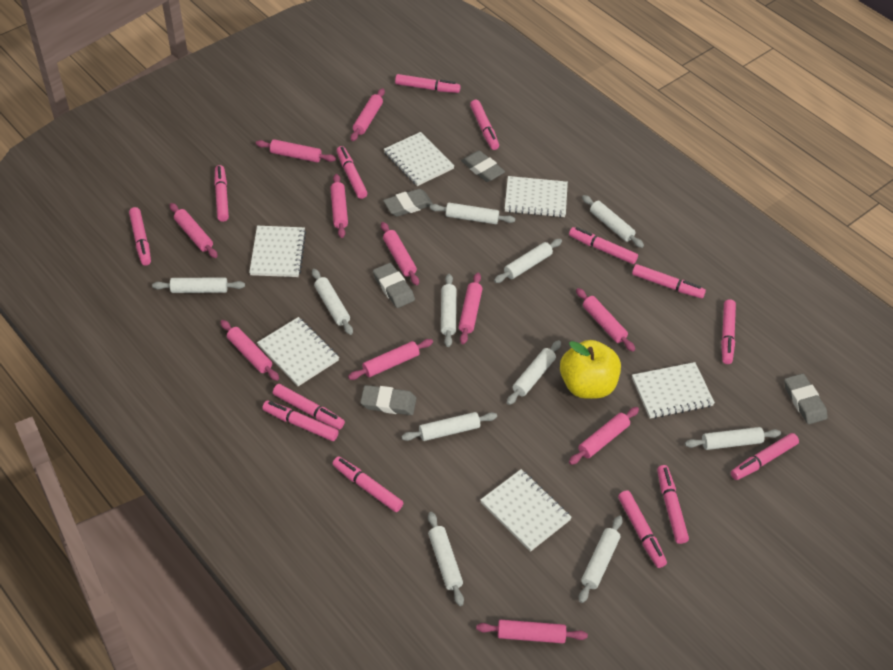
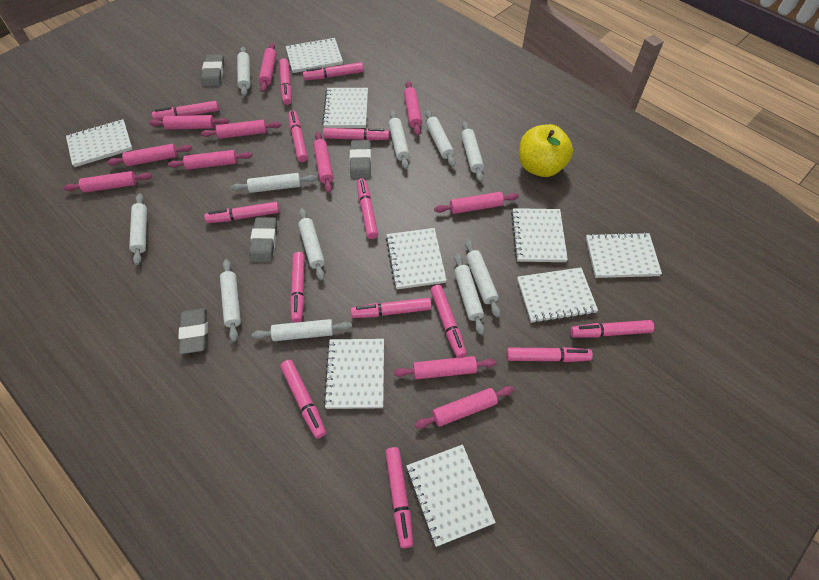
grey eraser: [360,385,417,415] [373,263,415,308] [383,189,433,217] [461,150,505,182] [784,373,828,424] = 5 -> [178,308,208,354] [201,54,224,87] [249,217,277,262] [350,140,371,179] = 4
white notebook: [249,226,306,277] [257,317,339,386] [384,132,455,186] [480,469,572,552] [505,176,568,217] [632,362,715,419] = 6 -> [66,119,133,167] [286,37,343,73] [322,88,368,128] [324,339,384,409] [386,228,447,289] [406,445,496,547] [511,208,568,262] [517,267,598,323] [586,232,662,278] = 9

